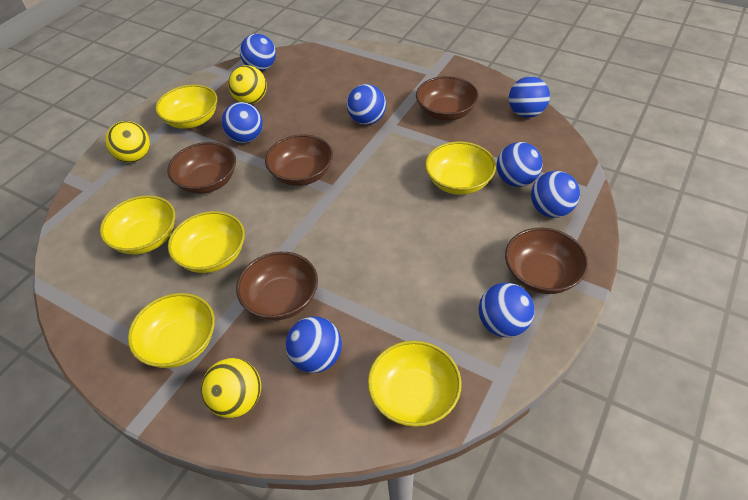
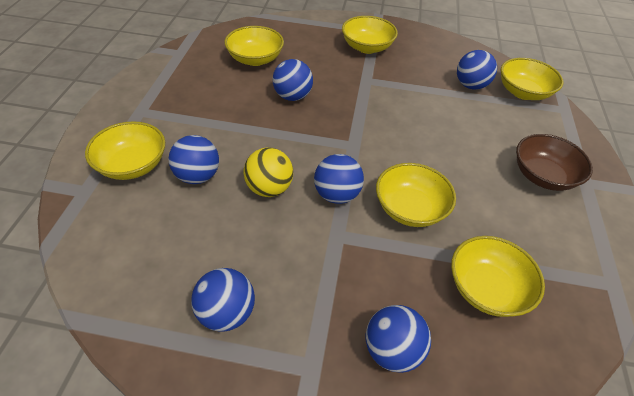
blue ball: [221,102,263,143] [240,34,276,71] [286,316,342,373] [347,84,386,125] [479,283,535,337] [497,142,543,187] [509,76,550,118] [531,171,580,218] = 8 -> [168,135,219,184] [191,268,255,332] [272,59,313,101] [314,154,364,204] [366,305,431,373] [457,50,497,90] = 6
brown bowl: [167,142,236,194] [236,252,318,320] [265,135,333,186] [416,76,479,121] [505,227,588,294] = 5 -> [516,134,593,191] = 1
yellow ball: [105,121,150,163] [201,358,261,418] [228,65,267,104] = 3 -> [244,147,293,197] = 1

